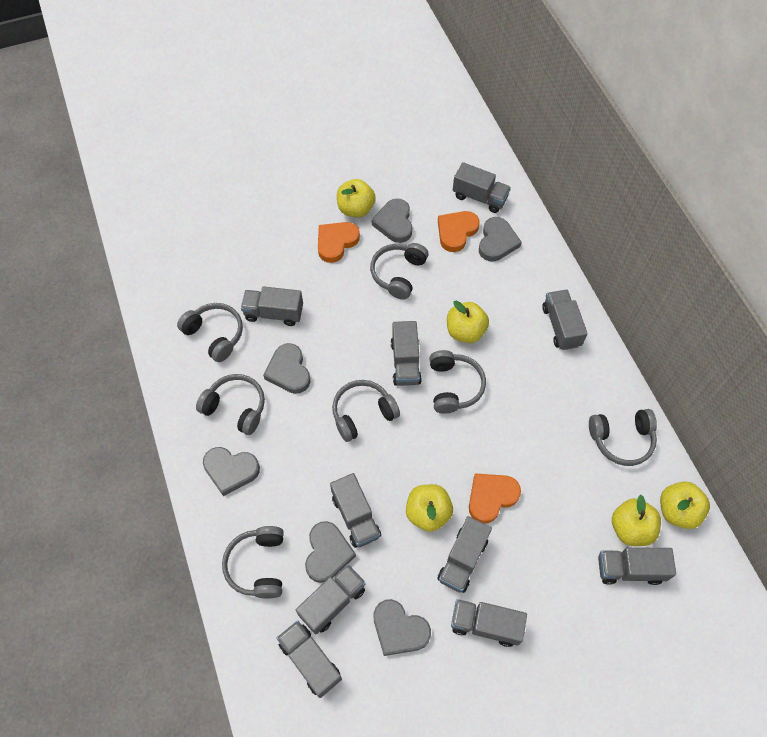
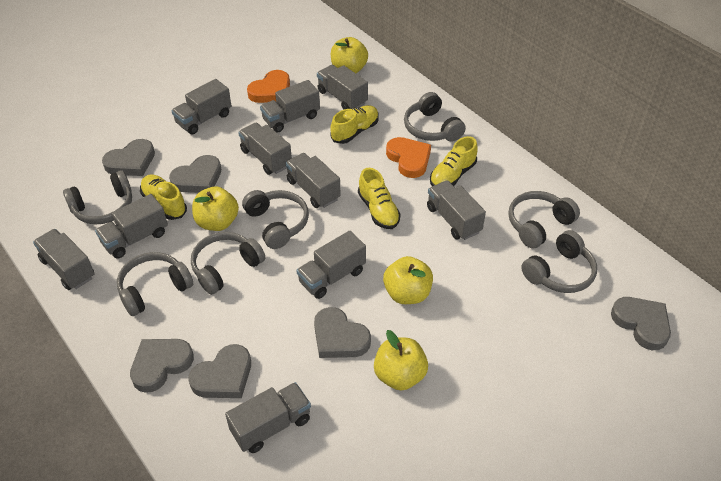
orange heart: [318,222,360,263] [438,211,480,252] [469,473,521,524] = 3 -> [247,70,290,103] [386,137,431,178] = 2
yellow apple: [337,179,376,218] [406,484,453,532] [447,301,489,343] [612,495,661,546] [660,481,710,529] = 5 -> [192,186,239,231] [331,37,368,73] [374,330,428,391] [383,256,433,304] = 4
yellow shoe: none = 0 -> [140,175,187,220] [330,105,379,144] [358,168,401,229] [430,136,478,186] = 4

